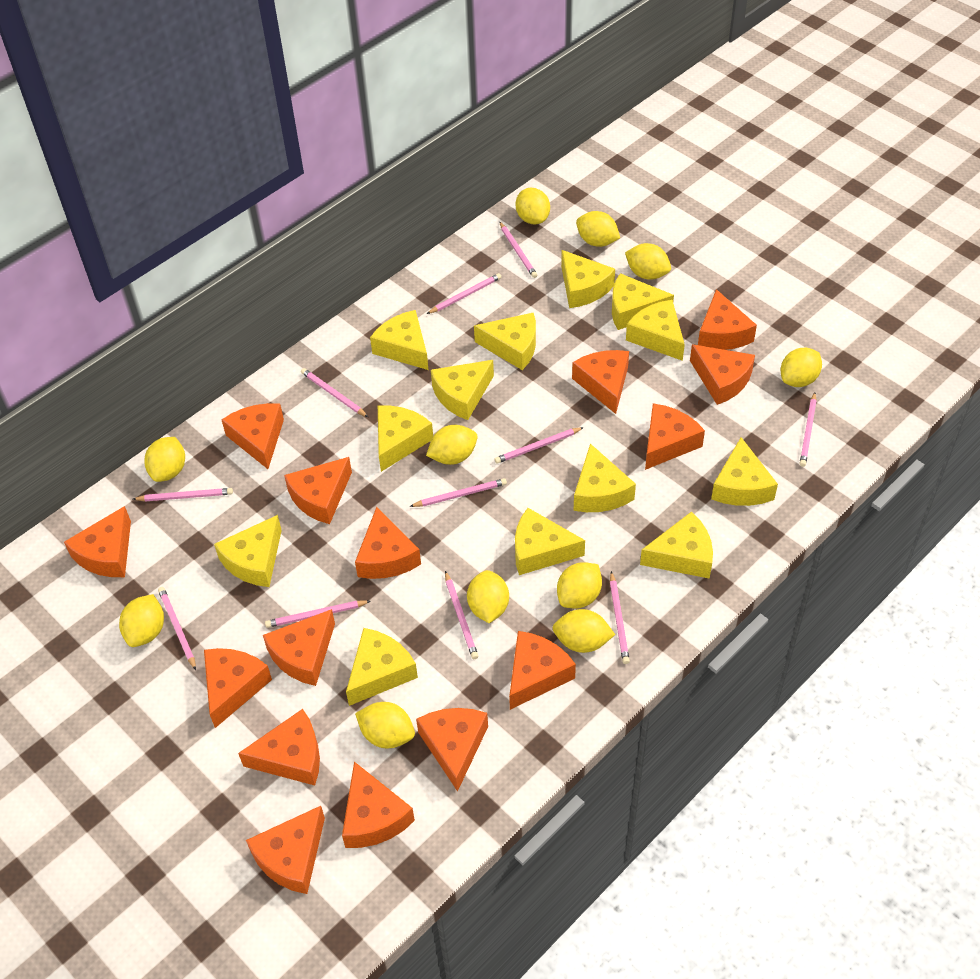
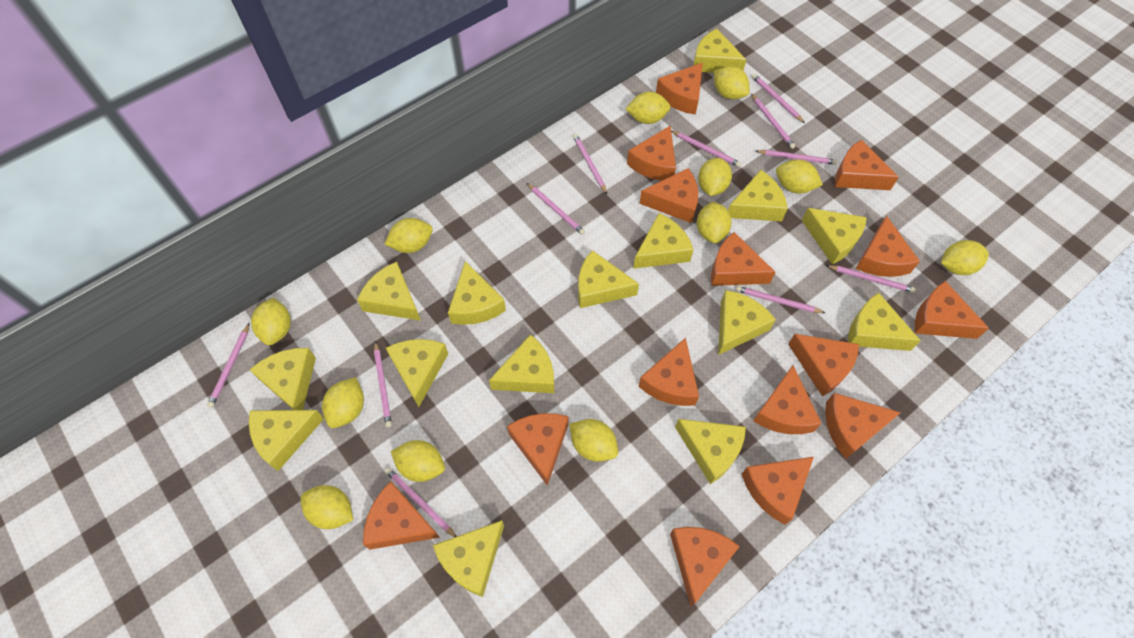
yellow cheese: [214,515,282,587] [346,628,418,706] [370,310,428,370] [378,405,433,472] [431,360,494,420] [474,313,536,370] [515,508,585,575] [561,250,615,308] [574,444,636,512] [612,273,674,330] [626,300,685,361] [640,511,713,579] [711,437,778,506] = 13 -> [249,348,316,410] [249,410,324,471] [357,262,421,321] [386,339,448,407] [433,520,504,597] [448,261,506,325] [489,334,554,393] [578,250,639,308] [633,213,694,269] [675,419,746,484] [693,29,747,73] [718,290,776,355] [728,170,788,221] [802,208,867,264] [848,293,921,351] = 15
yellow lemon: [119,594,164,647] [144,437,185,482] [355,702,415,748] [426,425,478,465] [467,570,509,623] [516,188,550,225] [552,609,615,653] [557,562,602,608] [576,211,620,247] [625,243,671,280] [780,347,822,387] = 11 -> [251,298,291,345] [301,485,353,529] [322,377,364,428] [385,218,433,253] [391,440,445,482] [570,419,618,462] [626,92,670,124] [697,202,732,243] [698,158,732,196] [714,66,750,100] [776,159,823,194] [941,240,989,275] = 12

